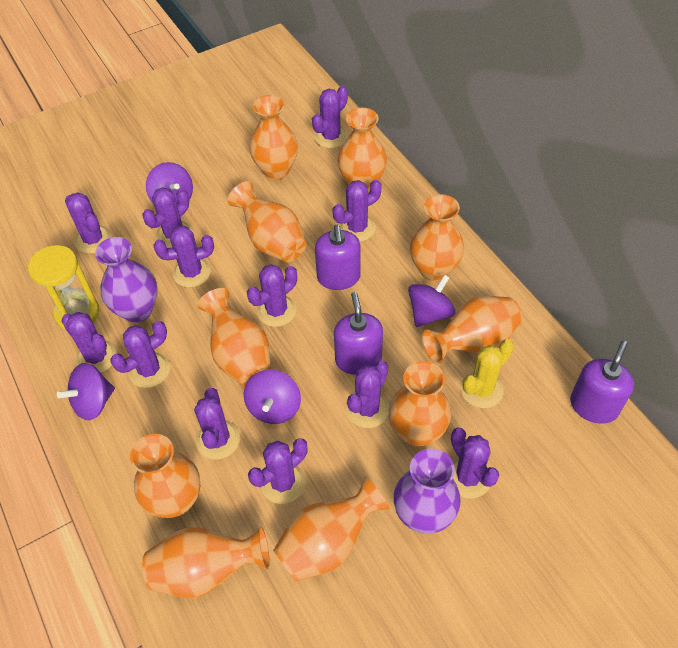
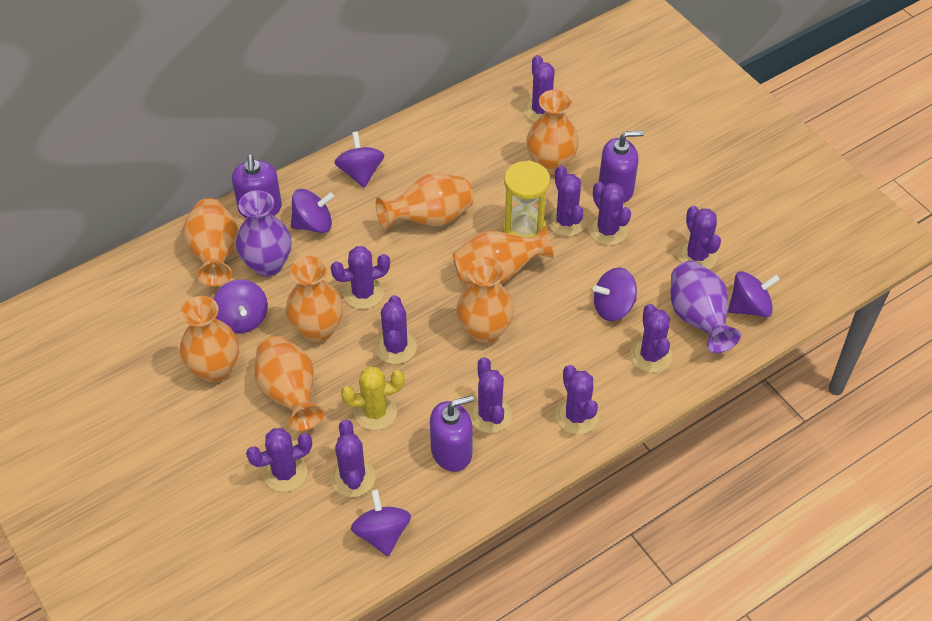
orange vase: [130,434,200,518] [142,526,270,598] [197,288,271,387] [227,181,306,263] [249,95,298,180] [273,476,390,582] [337,108,387,192] [389,361,451,447] [410,194,464,281] [422,296,523,364] = 10 -> [180,296,239,383] [183,198,238,287] [255,336,325,431] [286,256,343,343] [376,173,473,230] [452,226,554,284] [457,257,514,344] [526,90,579,175] = 8
purple cactus: [61,312,117,373] [65,193,112,254] [110,321,170,388] [142,187,193,248] [153,226,214,287] [194,388,240,459] [247,264,297,327] [248,438,307,504] [312,86,348,148] [333,179,382,242] [346,361,389,428] [451,428,499,499] = 12 -> [246,428,312,492] [331,246,390,309] [331,420,375,497] [375,295,417,364] [469,357,512,433] [523,55,555,122] [547,165,586,236] [555,365,599,434] [588,182,631,246] [630,304,672,373] [677,206,721,269] = 11
purple spinning top: [57,363,115,420] [146,162,193,203] [244,370,301,424] [408,274,456,327] = 4 -> [213,279,268,333] [291,189,334,233] [334,131,384,188] [351,489,411,556] [593,267,637,321] [728,271,780,317] = 6

